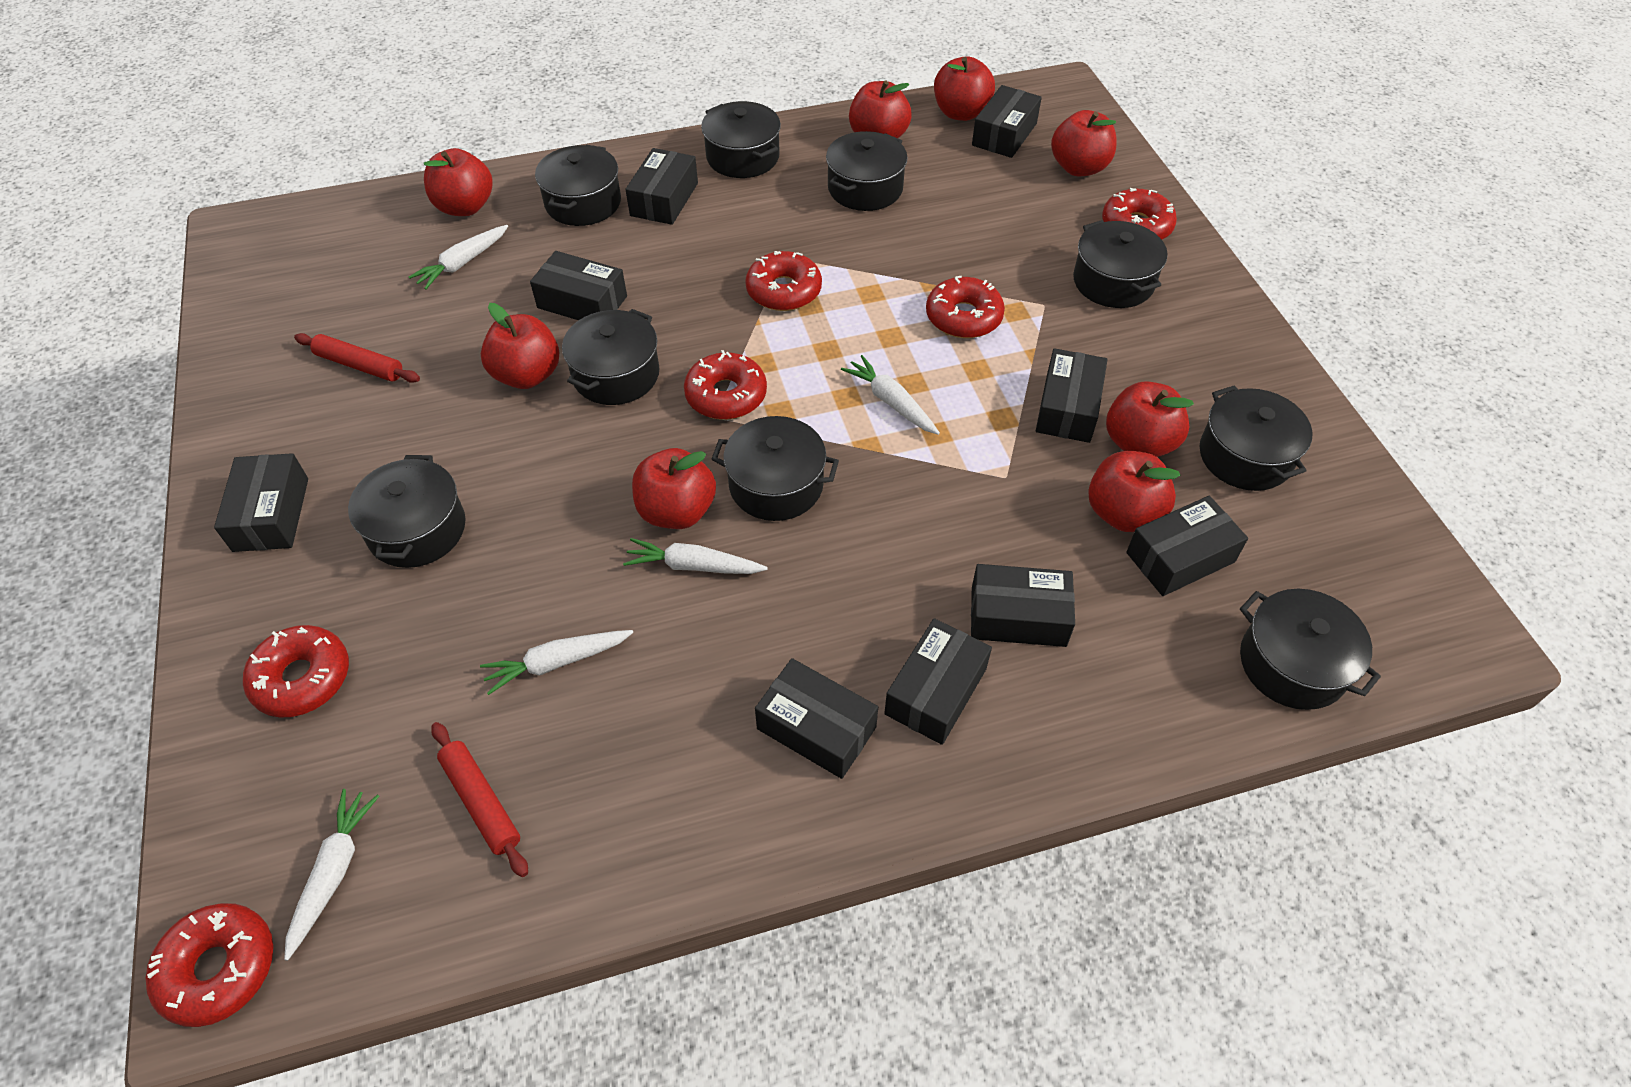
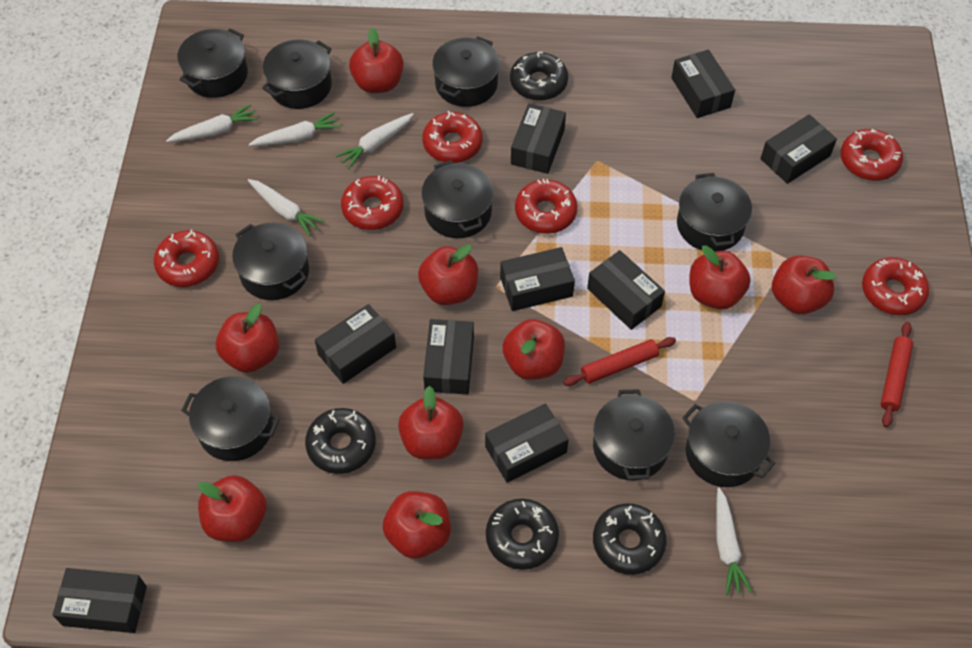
black donut: none = 0 -> [305,408,376,474] [486,499,559,570] [510,52,568,101] [593,503,666,575] = 4
red apple: [424,148,493,216] [481,303,559,389] [632,448,716,529] [849,81,911,138] [934,56,995,121] [1051,110,1117,176] [1088,451,1180,532] [1106,381,1194,457] = 8 -> [198,475,267,542] [216,304,279,373] [349,28,403,93] [383,491,450,559] [398,386,464,460] [418,244,478,305] [503,319,565,380] [690,245,751,309] [772,255,836,314] = 9

